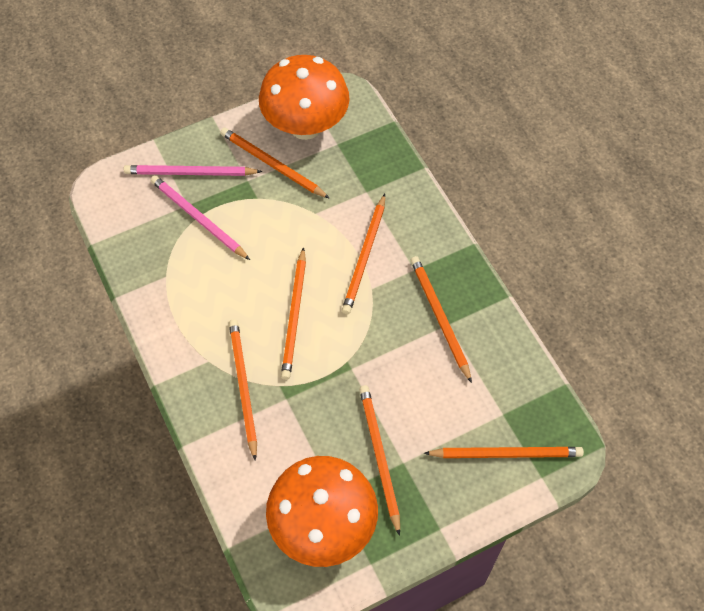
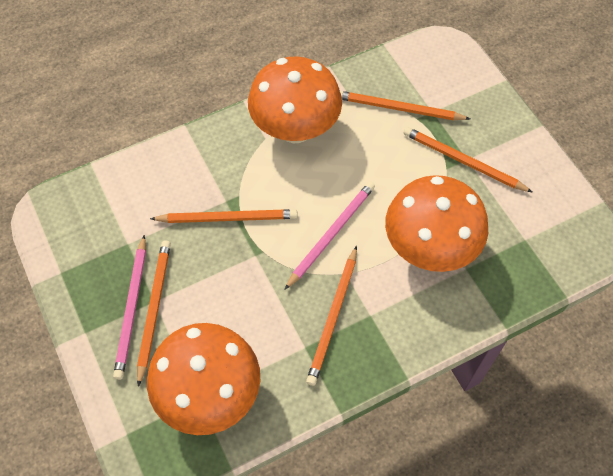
orange mushroom: [259,55,350,140] [266,456,378,567] = 2 -> [147,323,260,435] [248,56,342,143] [385,175,488,272] = 3
orange pencil: [220,128,330,199] [229,319,257,461] [281,247,306,380] [342,194,385,314] [359,385,400,536] [410,256,472,383] [424,447,584,458] = 7 -> [137,240,171,387] [150,209,298,223] [306,246,357,386] [340,91,470,120] [404,127,532,192] = 5

